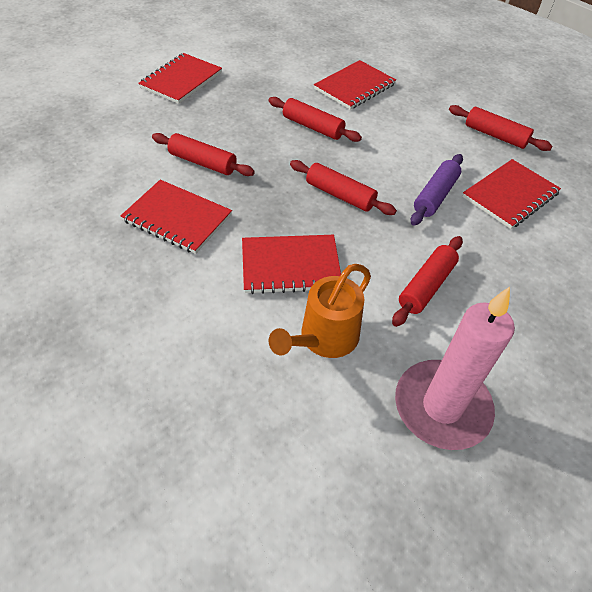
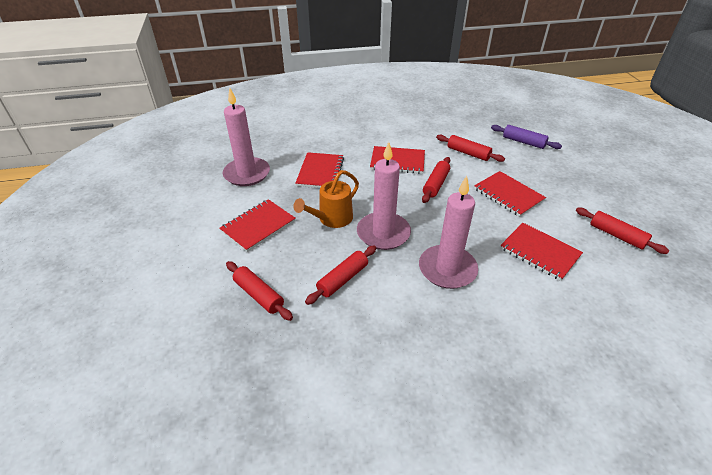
pink candle: [395,287,515,450] = 1 -> [223,88,270,186] [357,142,411,250] [419,176,478,289] = 3

